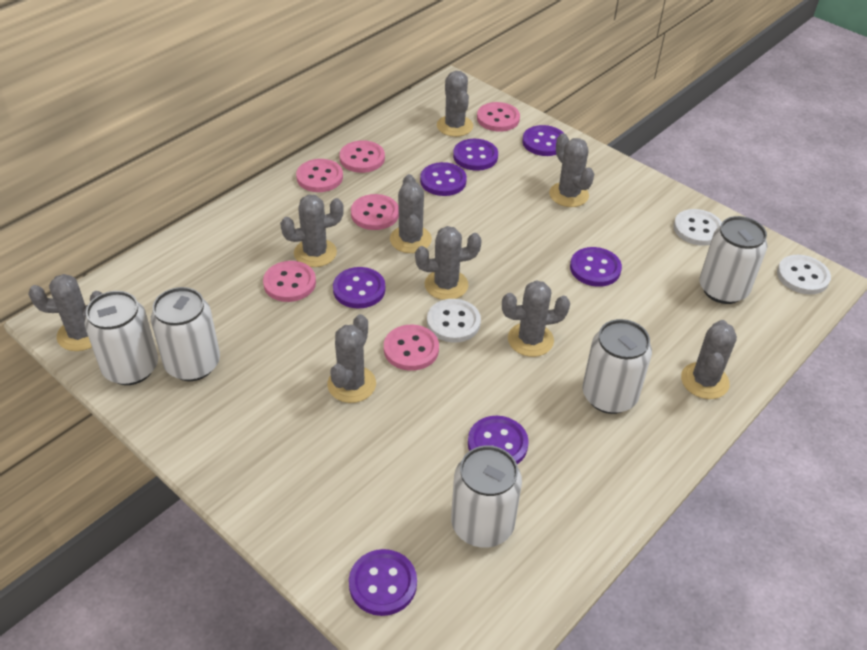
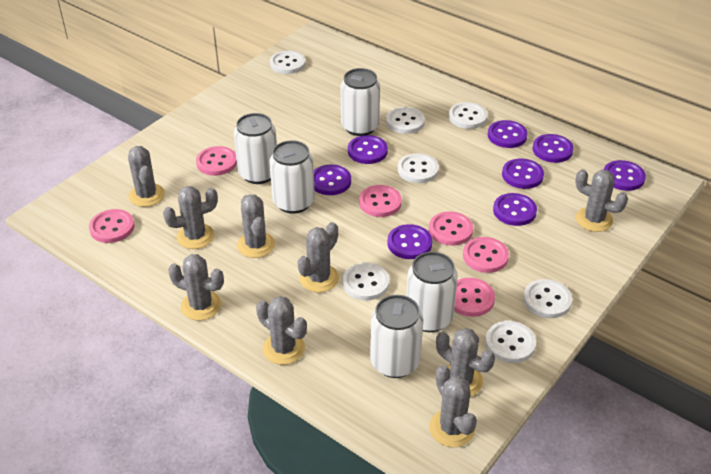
purple button: [333,267,385,309] [349,549,417,616] [420,162,467,196] [453,139,498,171] [468,416,529,464] [522,125,564,156] [570,247,622,287] = 7 -> [314,165,351,195] [348,135,388,164] [387,224,432,259] [488,120,528,148] [493,193,537,226] [502,159,544,189] [533,134,574,163] [604,160,646,191] = 8
white button: [427,299,481,343] [673,209,722,246] [777,255,831,295] = 3 -> [270,51,306,74] [343,263,389,301] [386,107,425,134] [398,153,439,183] [449,102,487,129] [485,321,536,363] [523,279,572,318] = 7

